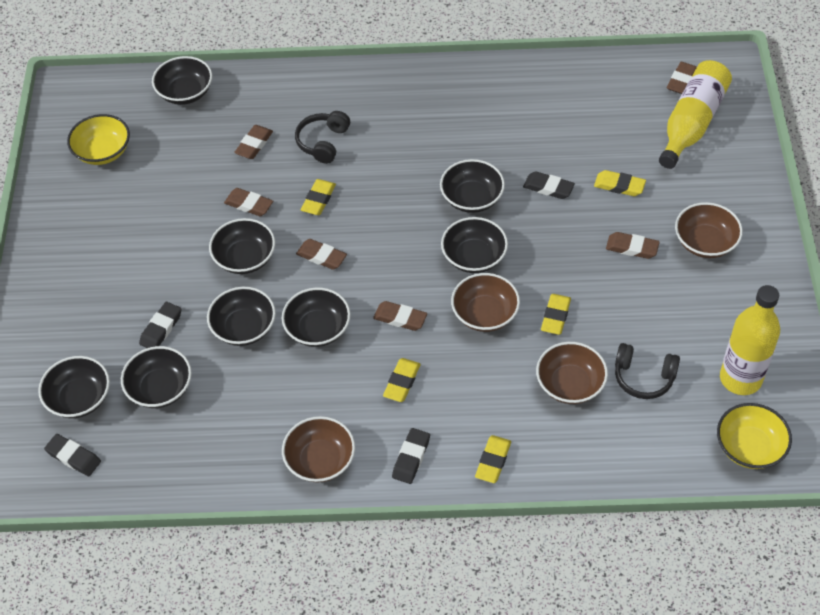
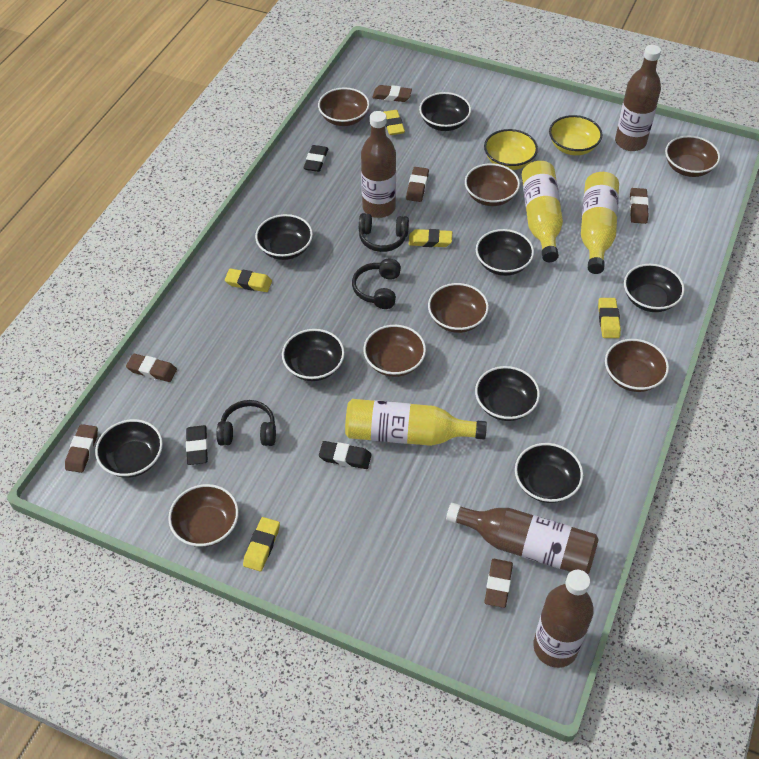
black eraser: [44,434,101,476] [139,302,182,348] [392,428,430,484] [523,171,575,199] = 4 -> [186,425,208,465] [303,145,328,172] [319,441,371,469] = 3
black headphones: [295,111,350,164] [615,343,680,399] = 2 -> [217,400,276,446] [352,259,401,309] [359,213,409,252] = 3
brown bottle: none = 0 -> [361,111,396,218] [446,503,599,574] [533,570,594,668] [615,45,661,151] = 4
brown bowl: [282,416,355,483] [451,273,520,332] [536,342,608,404] [675,202,743,258] = 4 -> [168,484,239,547] [318,88,370,126] [363,325,426,377] [428,283,489,333] [465,163,520,206] [605,339,669,392] [665,136,720,177] = 7
yellow bottle: [659,60,732,169] [720,285,780,395] = 2 -> [345,399,487,446] [522,161,563,262] [581,172,619,274] = 3

